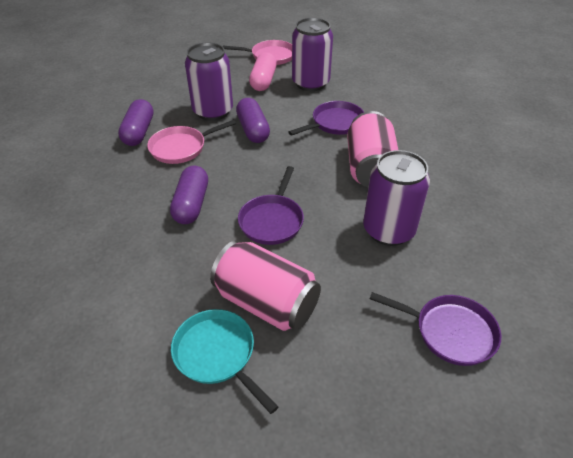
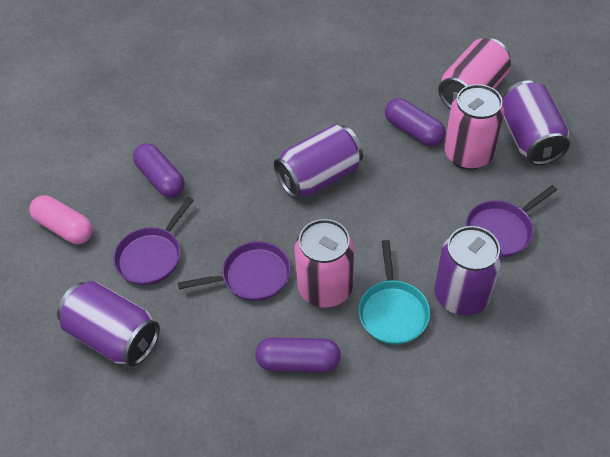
pink can: [210,240,321,331] [347,111,398,188] = 2 -> [295,219,354,308] [438,38,511,109] [444,84,505,170] = 3
pink pan: [147,120,236,164] [223,40,292,65] = 2 -> none = 0
purple can: [185,42,233,121] [292,18,333,91] [363,150,430,246] = 3 -> [57,281,160,366] [274,124,363,199] [434,226,503,315] [502,80,570,165] = 4

